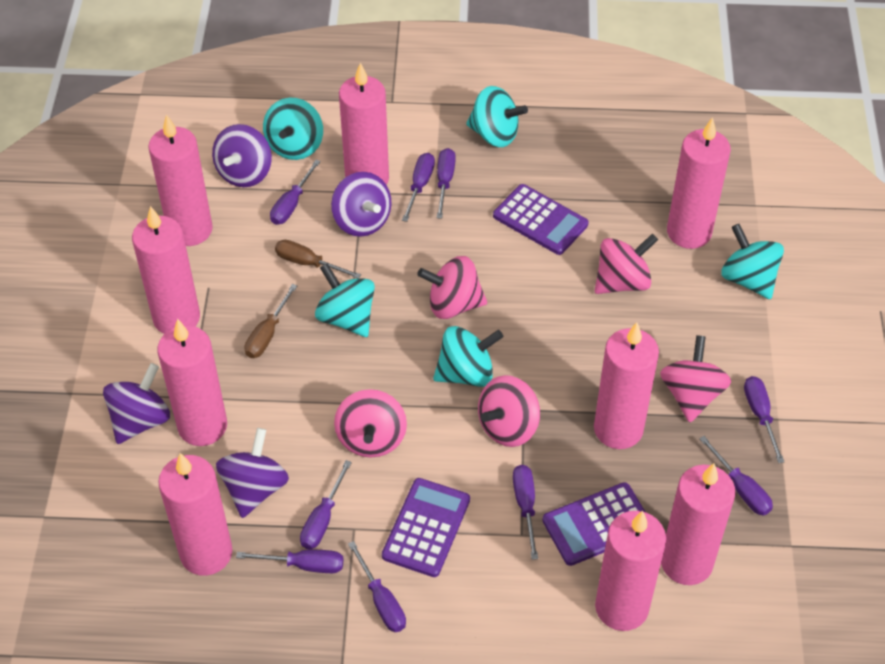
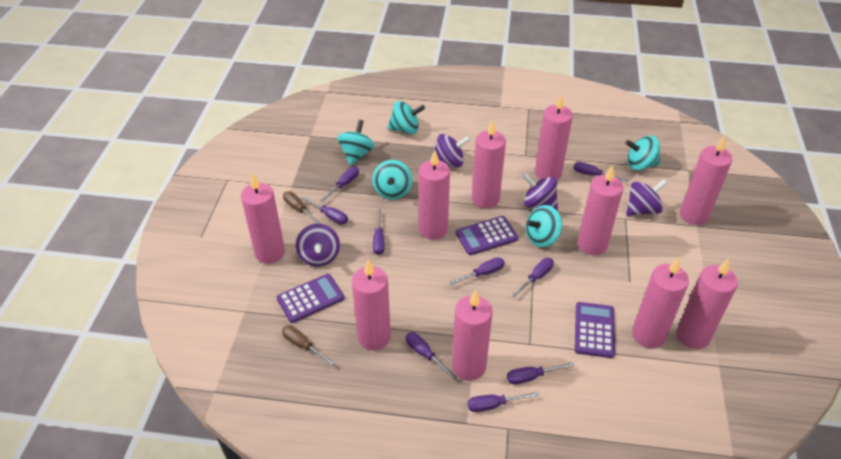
pink candle: [132,206,200,334] [148,115,213,246] [157,319,227,446] [158,453,233,576] [339,63,389,185] [594,322,659,449] [595,511,666,631] [661,463,736,585] [667,117,731,249] = 9 -> [241,173,285,264] [352,260,391,350] [419,150,450,240] [452,290,493,381] [472,120,506,209] [535,94,573,180] [578,165,623,255] [632,257,689,348] [677,258,738,349] [680,136,733,225] = 10
pink spinning top: [334,389,407,457] [417,256,487,319] [478,375,540,447] [595,234,658,294] [660,335,731,422] = 5 -> none = 0

